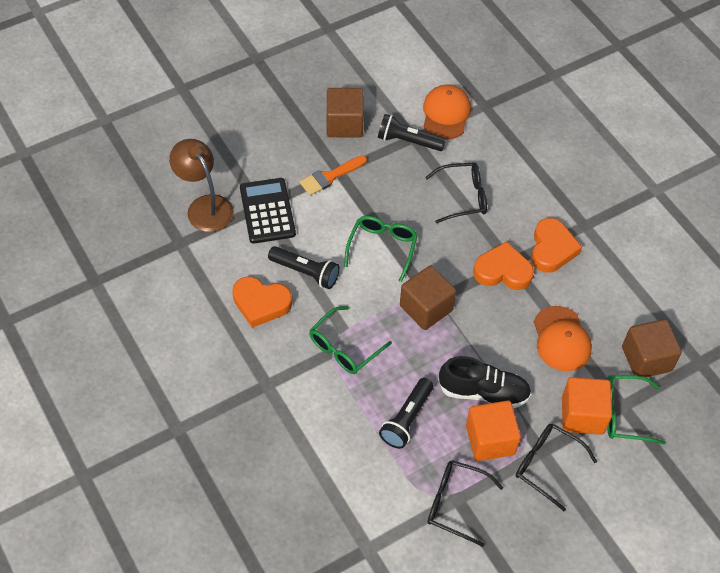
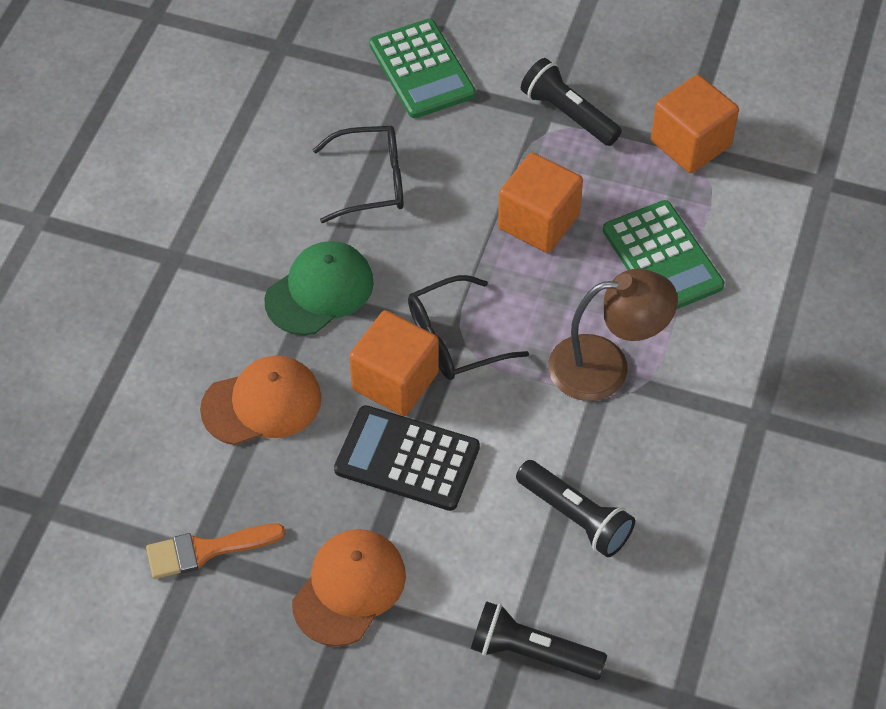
black glasses: [425,162,487,223] [428,460,503,547] [516,423,597,511] = 3 -> [313,125,404,223] [408,275,529,380] = 2
black shoe: [438,356,531,408] = 1 -> none = 0
brown cube: [327,88,364,138] [400,265,456,330] [622,319,682,377] = 3 -> none = 0
green calculator: none = 0 -> [369,19,476,118] [603,200,724,309] = 2
green cap: none = 0 -> [265,241,374,335] = 1
green glasses: [309,306,392,374] [344,216,418,282] [606,375,666,445] = 3 -> none = 0
orange cube: [466,400,521,461] [562,377,612,435] = 2 -> [349,310,439,416] [498,152,583,253] [651,75,739,173] = 3
orange heart: [232,277,292,328] [473,241,534,290] [531,218,582,273] = 3 -> none = 0

